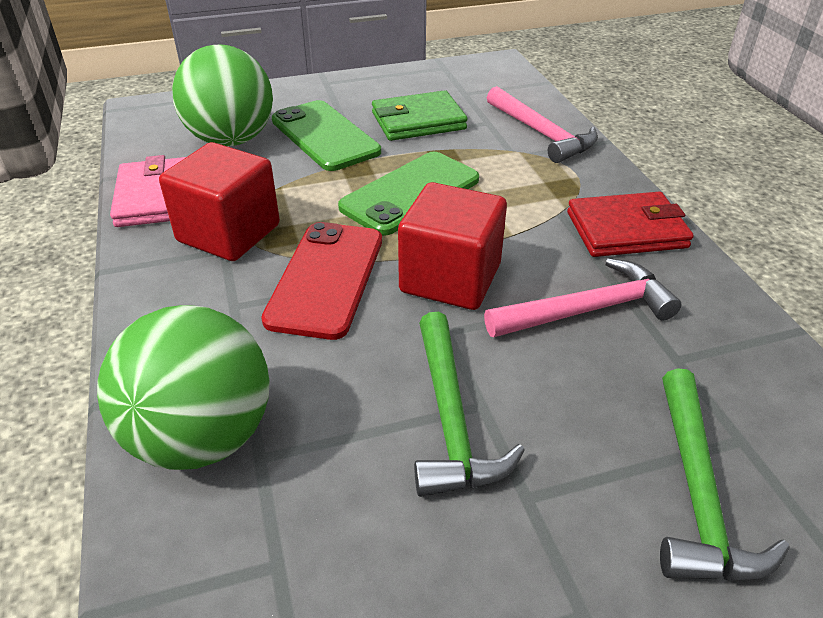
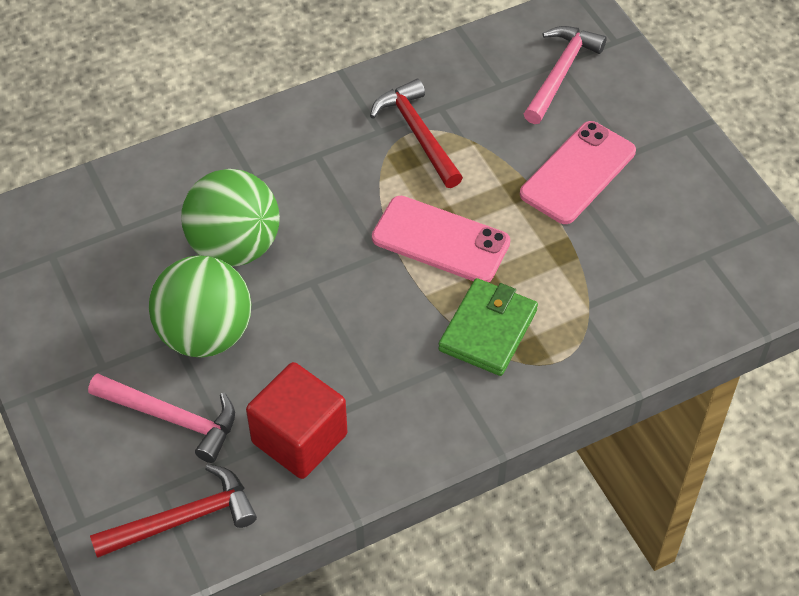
green hammer: [414,312,525,497] [660,368,790,581] = 2 -> none = 0
green phone: [272,100,381,171] [338,152,479,236] = 2 -> none = 0
pink phone: none = 0 -> [372,196,510,282] [520,121,636,224] = 2
pink wallet: [110,155,186,227] = 1 -> none = 0
red cube: [159,142,280,261] [398,182,507,310] = 2 -> [246,362,347,479] = 1
red hammer: none = 0 -> [90,464,257,558] [370,79,463,188] = 2
red phone: [261,222,382,340] = 1 -> none = 0
red wallet: [567,191,694,257] = 1 -> none = 0

